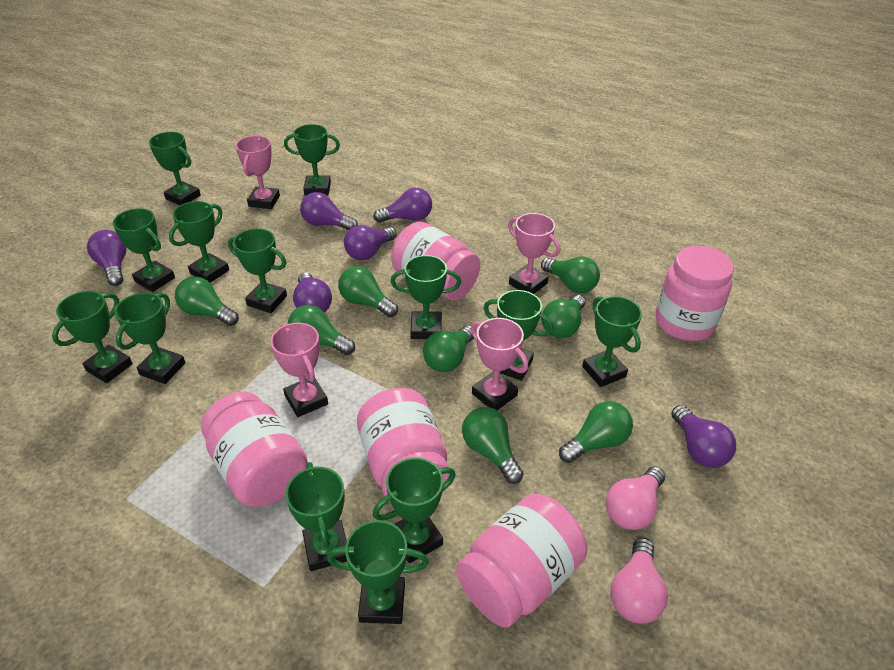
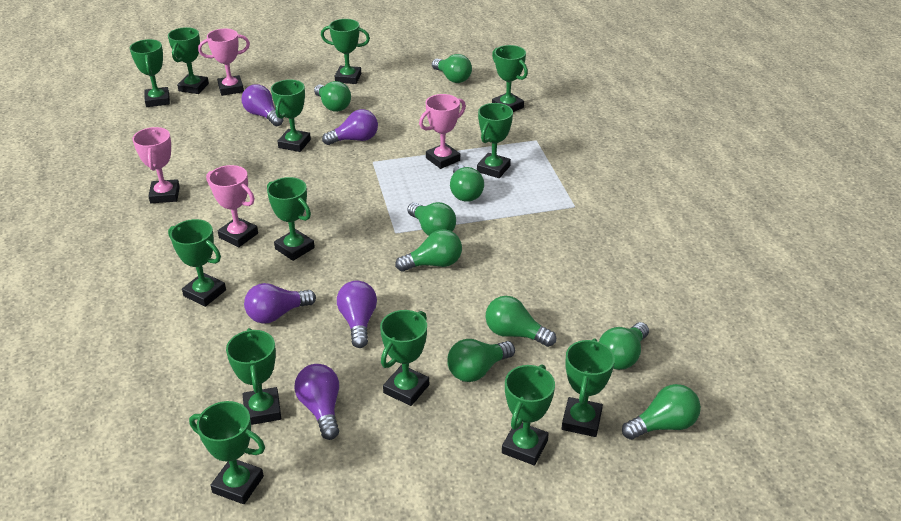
green light bulb: [175,277,239,326] [288,305,355,355] [338,266,398,317] [423,325,474,372] [462,407,524,484] [541,257,600,293] [541,295,585,338] [559,401,633,463] = 8 -> [314,81,351,112] [395,229,462,272] [407,202,456,236] [432,54,472,83] [447,339,515,382] [450,164,484,202] [486,296,556,347] [599,322,649,370] [622,384,701,440] = 9
pink jar: [201,392,308,507] [357,388,450,503] [391,222,480,301] [456,494,587,627] [655,246,734,341] = 5 -> none = 0
pink light bulb: [606,466,665,530] [610,537,668,624] = 2 -> none = 0
purple light bulb: [87,230,126,286] [293,272,332,313] [300,192,358,230] [344,225,396,260] [373,188,432,223] [671,405,736,468] = 6 -> [242,84,283,126] [244,283,316,324] [294,364,339,440] [322,109,378,145] [337,280,377,348] = 5

